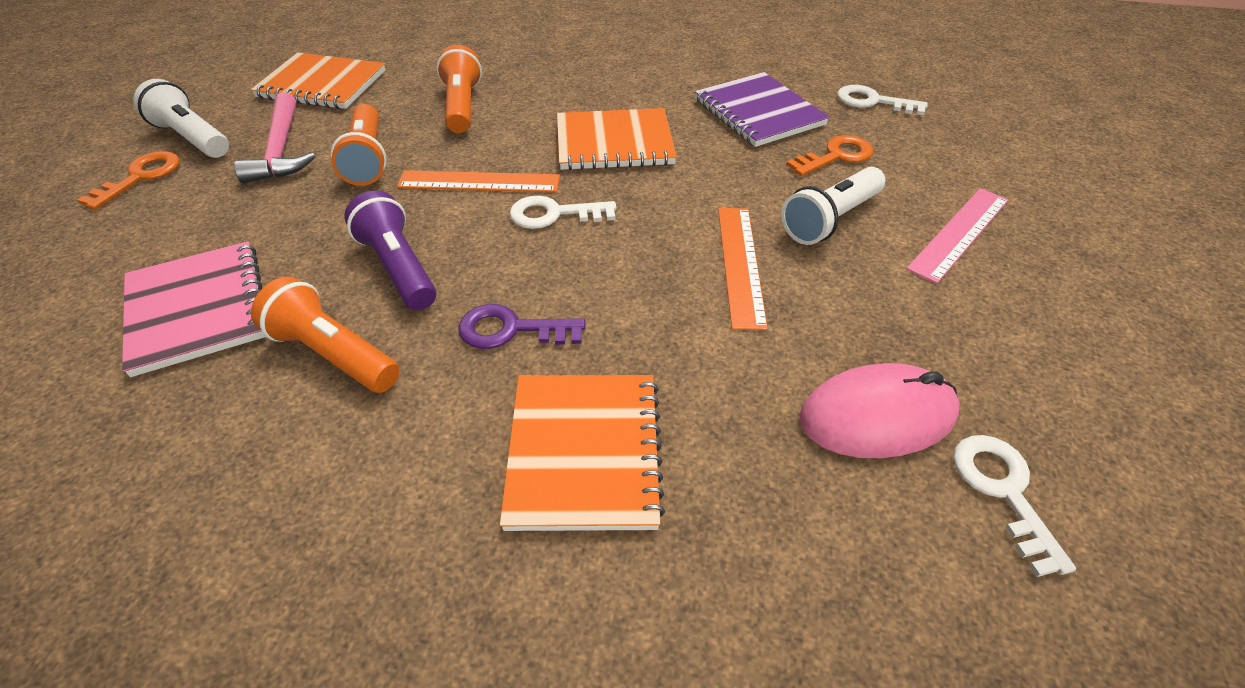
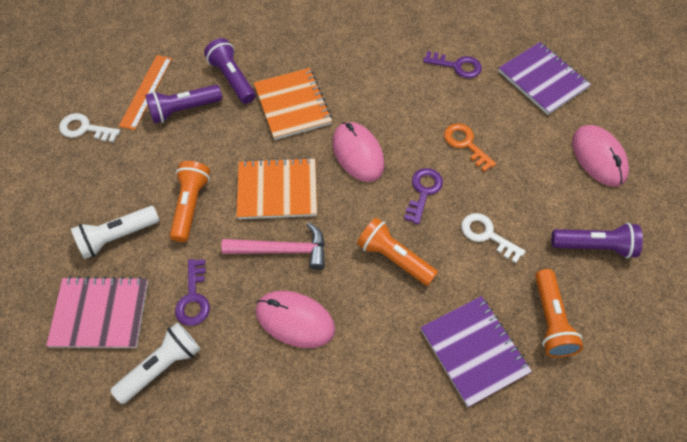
orange key: [77,151,180,210] [786,135,873,176] = 2 -> [444,123,496,172] = 1
orange notebook: [251,52,385,109] [500,375,665,531] [557,108,677,170] = 3 -> [236,157,317,219] [254,68,332,140] = 2
orange ruler: [397,170,560,192] [718,208,768,330] = 2 -> [119,55,172,130] = 1
pink mouse: [799,363,960,458] = 1 -> [256,291,335,348] [333,122,385,182] [572,125,629,187] = 3
pink ruler: [906,188,1009,284] = 1 -> none = 0
purple flashlight: [344,191,436,310] = 1 -> [145,85,222,124] [204,38,255,104] [551,223,643,259] = 3
purple key: [458,304,585,349] = 1 -> [175,259,210,326] [404,168,443,224] [423,51,482,78] = 3
purple notebook: [695,72,829,147] = 1 -> [421,296,532,407] [499,42,591,115] = 2
white key: [510,196,616,229] [837,85,928,115] [953,435,1076,577] = 3 -> [59,113,120,142] [461,213,525,263] = 2

